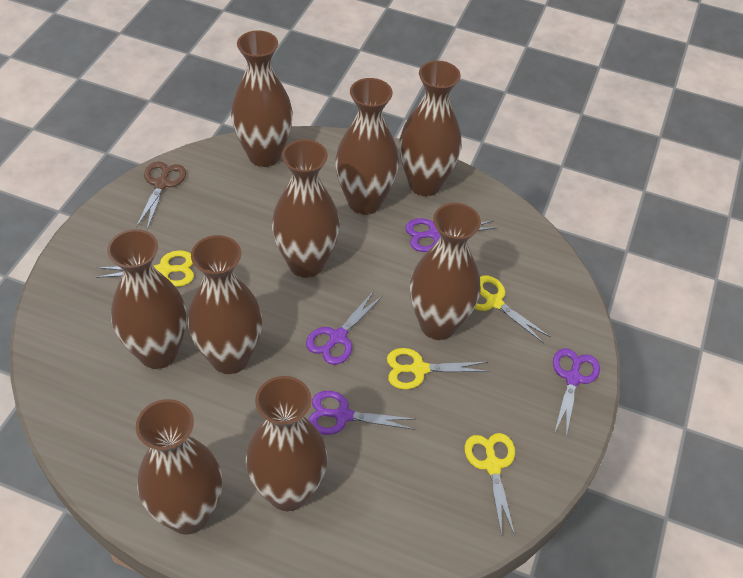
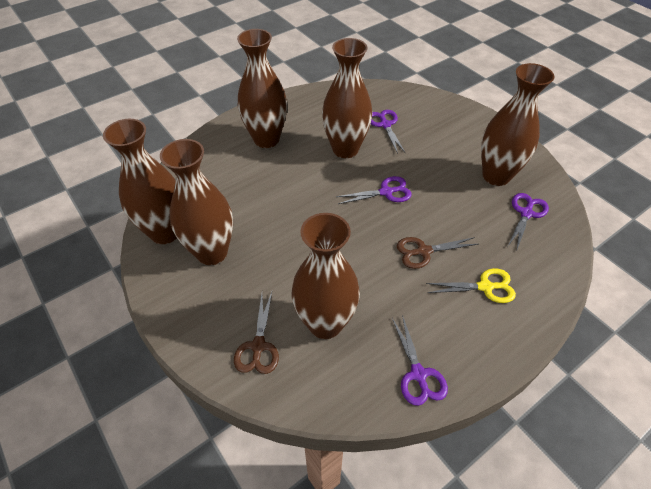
brown scissors: [136,161,186,229] = 1 -> [234,292,279,374] [397,237,478,269] = 2
brown vase: [107,229,187,369] [136,399,222,535] [188,235,262,374] [231,30,293,167] [246,376,328,511] [272,139,340,278] [335,78,399,215] [399,61,462,196] [410,203,481,340] = 9 -> [103,119,177,244] [160,139,233,265] [237,29,287,148] [291,213,360,339] [322,38,372,158] [481,63,555,186] = 6
yellow scissors: [96,250,194,287] [387,348,490,389] [465,433,515,536] [474,276,551,343] = 4 -> [426,268,516,303] = 1

